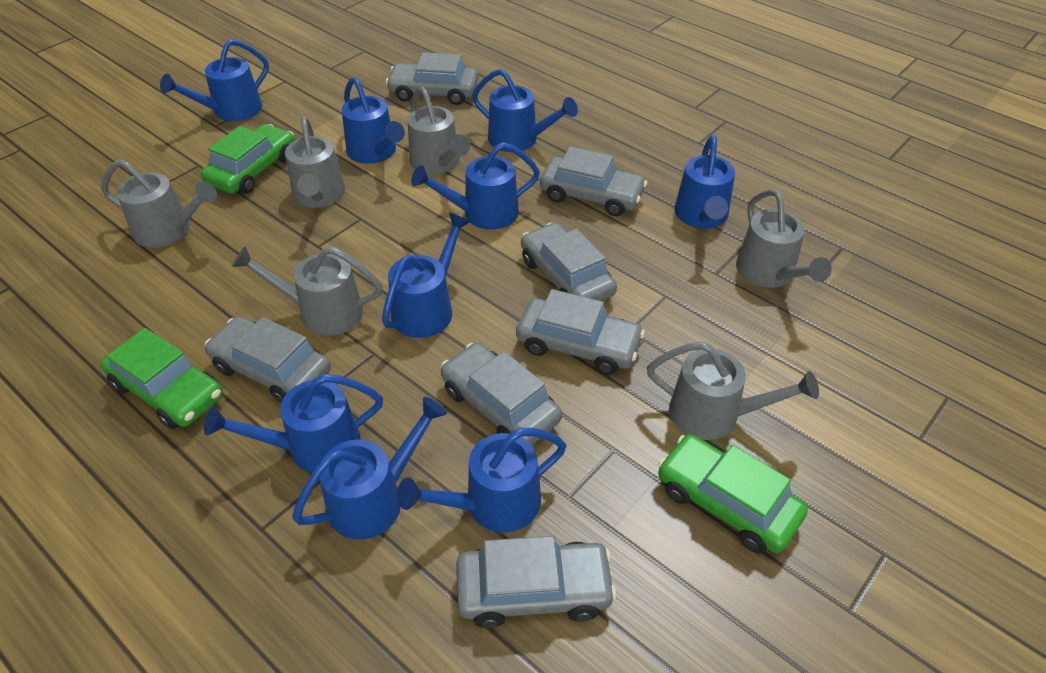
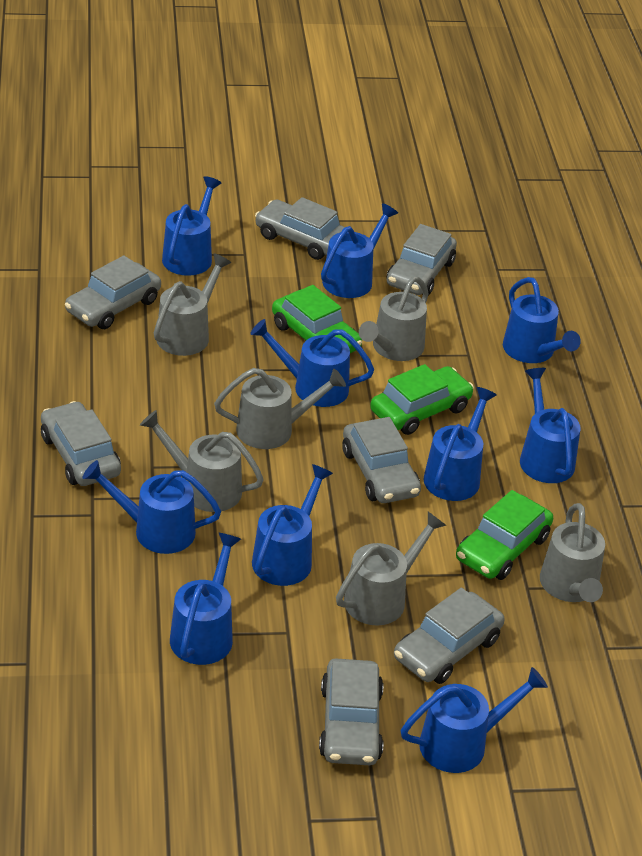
blue watering can: [160,39,269,121] [204,374,383,473] [292,397,447,540] [342,77,405,164] [382,213,471,338] [397,428,566,533] [411,142,540,230] [472,69,578,152] [674,135,735,229] = 9 -> [83,460,221,554] [162,176,221,276] [170,533,241,665] [250,319,374,407] [252,464,333,586] [321,203,398,298] [401,667,548,773] [424,387,497,501] [503,277,581,363] [520,368,580,483] = 10

